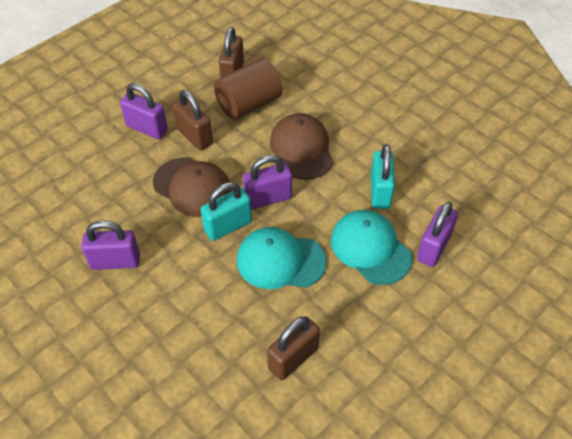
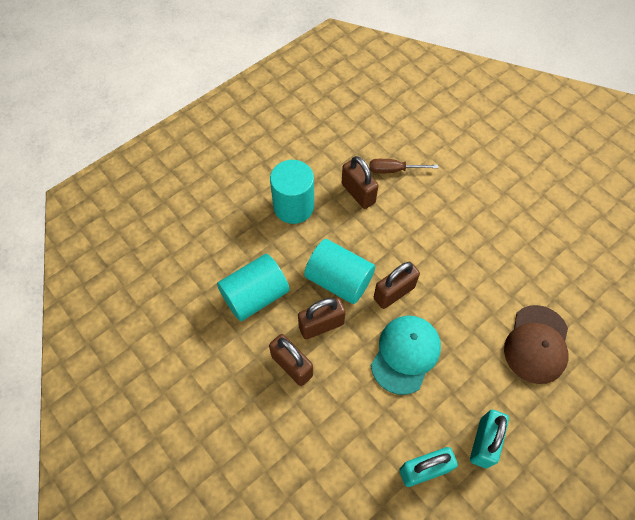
brown cap: [153,158,232,217] [270,113,333,180] = 2 -> [504,305,569,384] = 1
brown cylinder: [214,58,282,120] = 1 -> none = 0
brown padlock: [172,90,213,151] [219,27,244,78] [267,316,320,380] = 3 -> [269,334,313,386] [298,298,346,340] [342,156,379,209] [374,262,420,309] = 4
brown screwdriver: none = 0 -> [370,159,438,173] = 1
purple padlock: [81,220,140,270] [120,83,168,140] [243,155,292,209] [417,202,458,267] = 4 -> none = 0
turquoise cap: [237,227,327,289] [331,210,413,285] = 2 -> [371,315,441,395] = 1
turquoise cylinder: none = 0 -> [217,254,290,321] [270,160,314,224] [304,239,375,304] = 3

